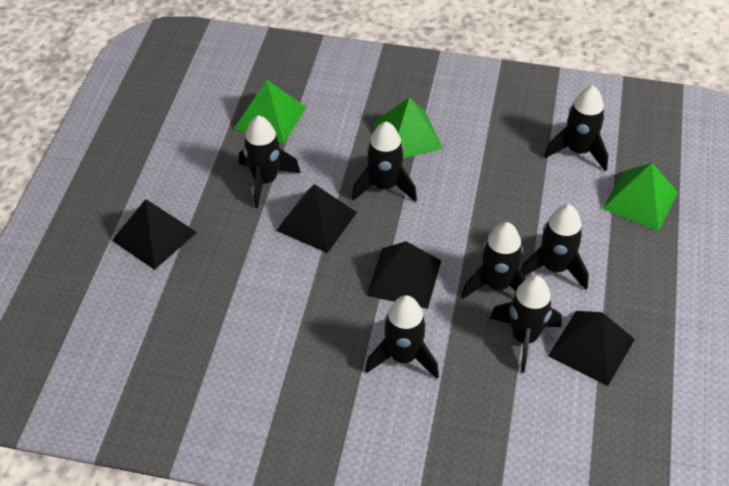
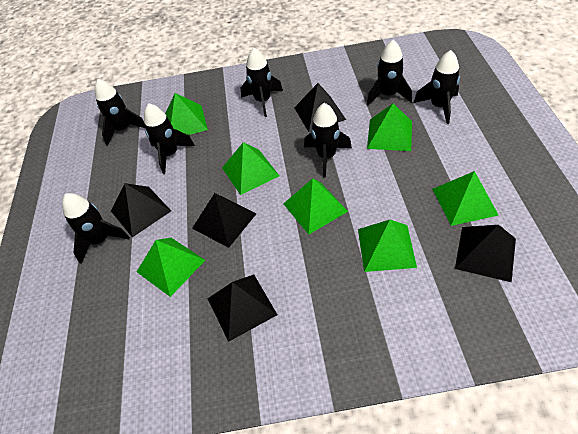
black pyramid: [112,199,197,270] [276,184,357,253] [367,241,441,309] [548,311,635,386] = 4 -> [111,183,171,237] [192,193,257,248] [207,275,277,342] [294,83,346,132] [455,225,516,282] = 5
green pyramid: [234,80,307,144] [373,97,443,158] [602,163,678,231] = 3 -> [137,238,205,297] [165,93,208,135] [222,142,279,195] [283,178,348,234] [358,220,417,272] [367,104,412,151] [432,171,498,226] = 7

